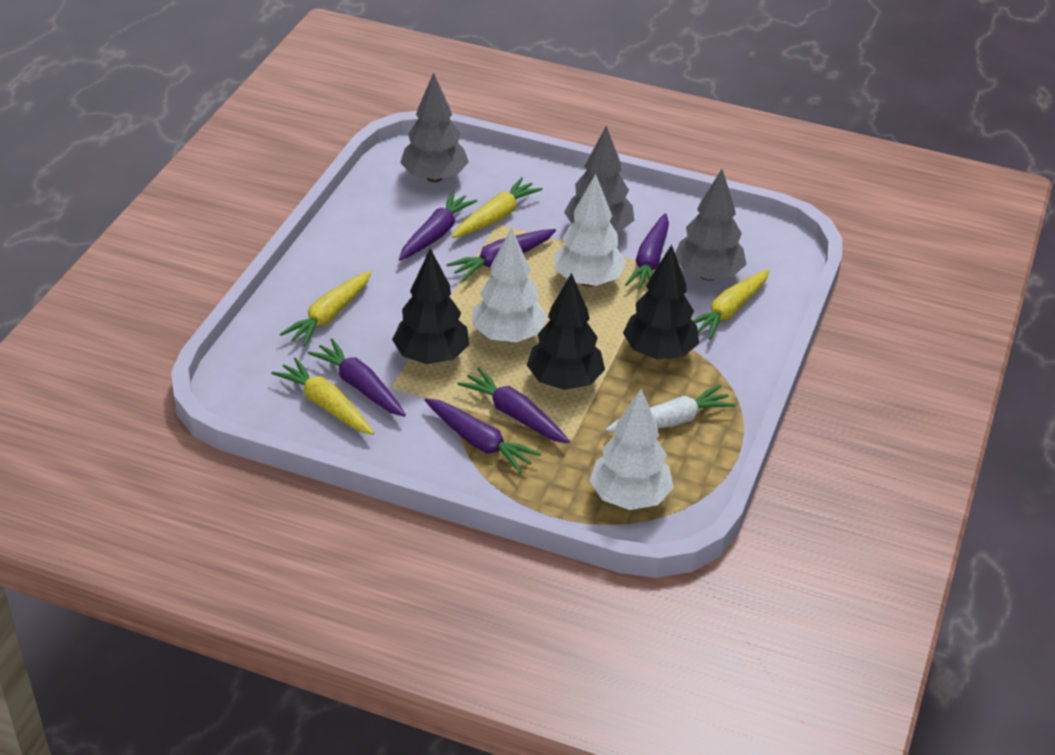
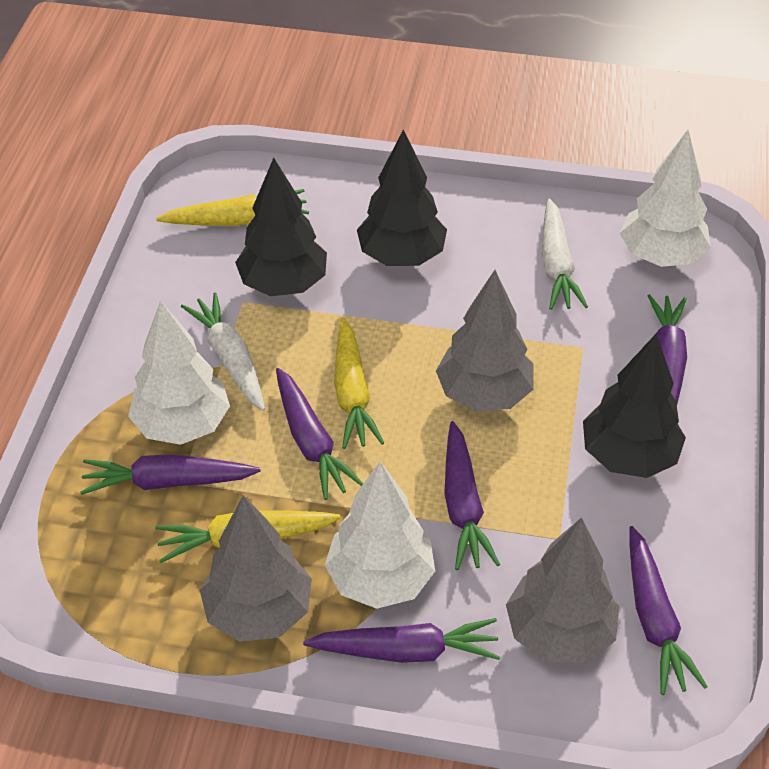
white carrot: [605,385,736,432] = 1 -> [181,292,265,411] [541,199,588,310] = 2
yellow carrot: [271,357,374,435] [280,271,372,347] [452,177,543,238] [692,269,770,339] = 4 -> [156,189,309,226] [156,510,341,563] [334,318,384,449] = 3

